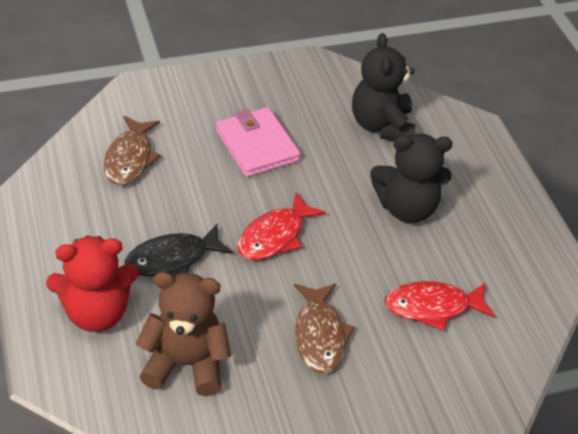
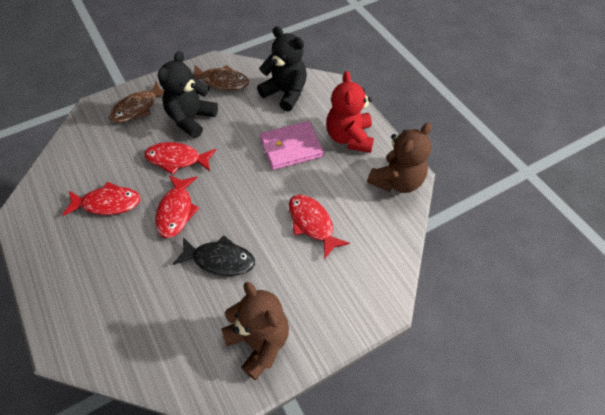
brown teddy bear: [136,272,231,396] = 1 -> [221,282,289,380] [367,123,432,193] = 2
red fish: [237,192,326,260] [385,281,495,331] = 2 -> [62,182,141,216] [144,142,216,175] [155,175,199,238] [289,194,350,259] = 4

